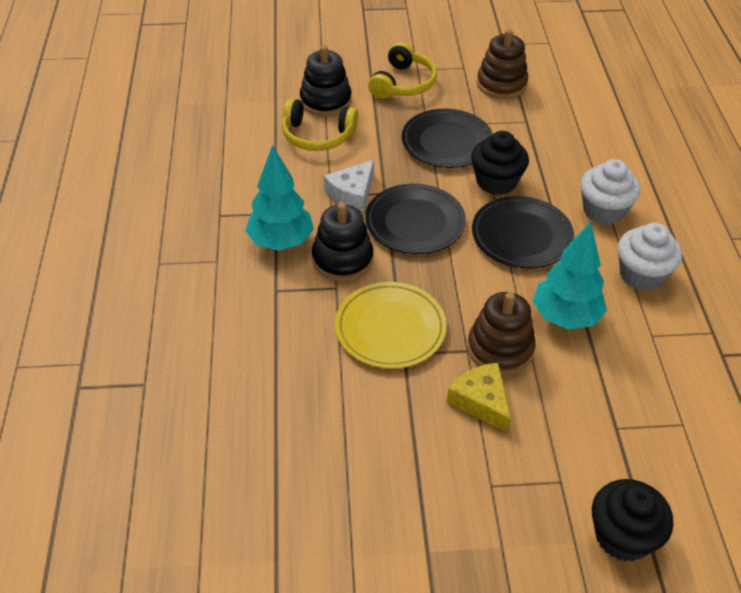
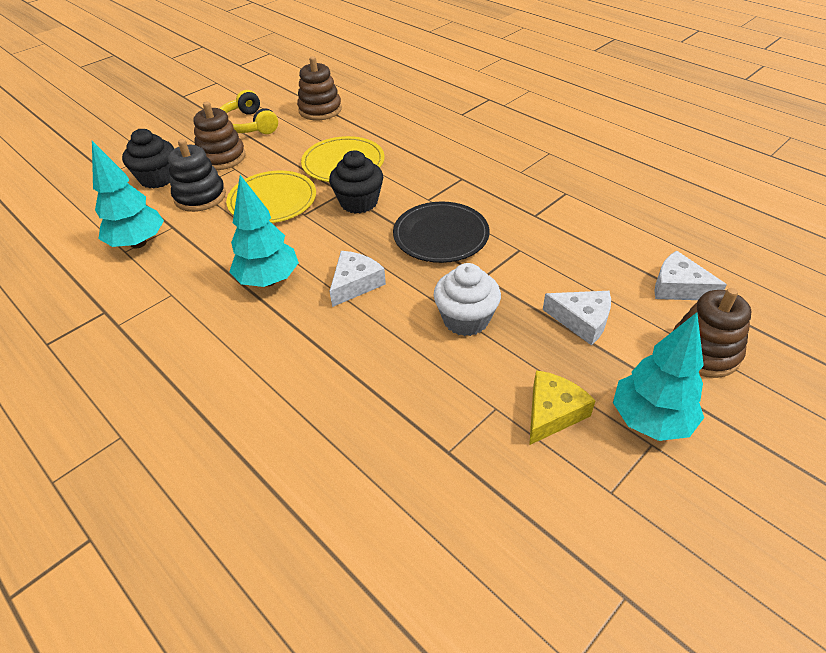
black plate: [365,184,466,254] [402,109,493,168] [472,196,574,268] = 3 -> [393,202,490,263] = 1
black stacking toy: [300,45,352,117] [312,202,374,281] = 2 -> [168,139,226,212] = 1
brown stacking toy: [467,292,536,375] [477,29,528,99] = 2 -> [193,102,246,170] [297,56,342,120] [673,288,752,378] = 3
turquoise tree: [245,145,314,251] [533,222,607,330] = 2 -> [92,141,164,248] [229,175,299,287] [613,312,704,441] = 3
white cheese: [324,160,374,212] = 1 -> [329,251,386,307] [543,291,611,345] [654,251,727,300] = 3
white cupcake: [580,159,640,225] [618,223,682,291] = 2 -> [434,263,501,336] = 1
yellow headphones: [282,98,358,151] [368,42,437,99] = 2 -> [219,90,278,134] = 1
yellow plate: [335,282,447,369] = 1 -> [226,171,316,223] [301,136,384,182] = 2

